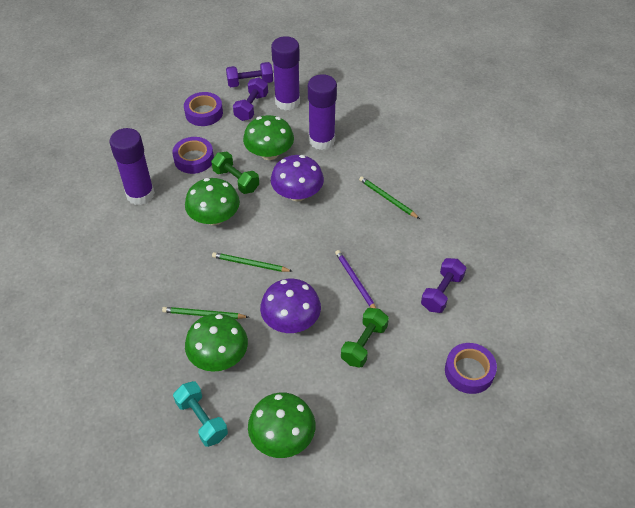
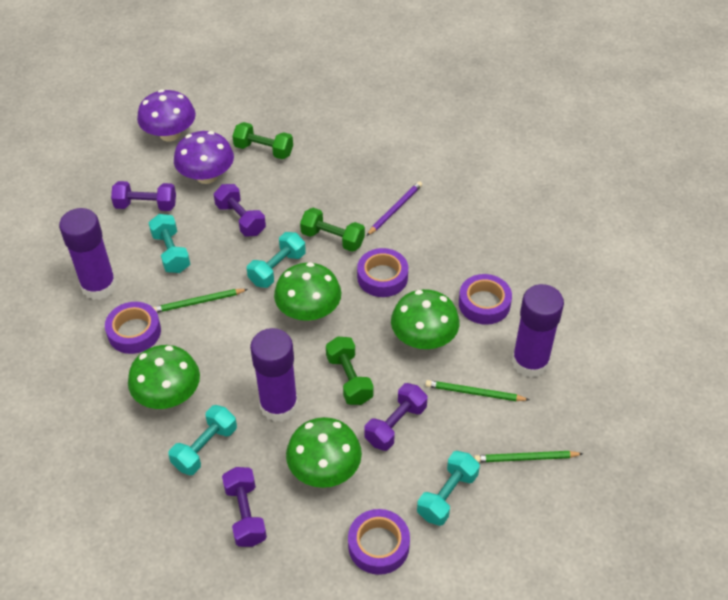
green dumbbell: [211,152,259,194] [341,308,389,368] = 2 -> [232,122,293,159] [300,208,365,252] [326,337,374,405] = 3
purple dumbbell: [226,62,273,87] [233,78,268,121] [421,258,466,313] = 3 -> [111,181,176,211] [214,184,266,237] [222,467,267,547] [364,383,428,451] = 4
purple tape: [172,137,214,174] [184,92,223,126] [445,343,497,394] = 3 -> [105,302,161,354] [348,509,410,575] [357,248,408,297] [459,274,512,325] = 4
turquoise dumbbell: [173,381,228,447] = 1 -> [148,214,190,273] [168,405,237,476] [247,232,306,288] [417,451,480,526] = 4

